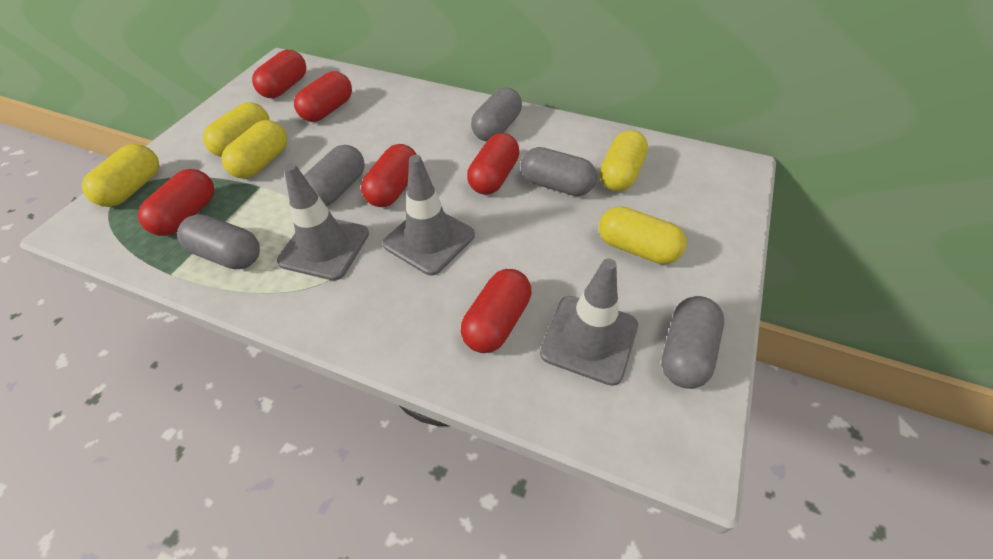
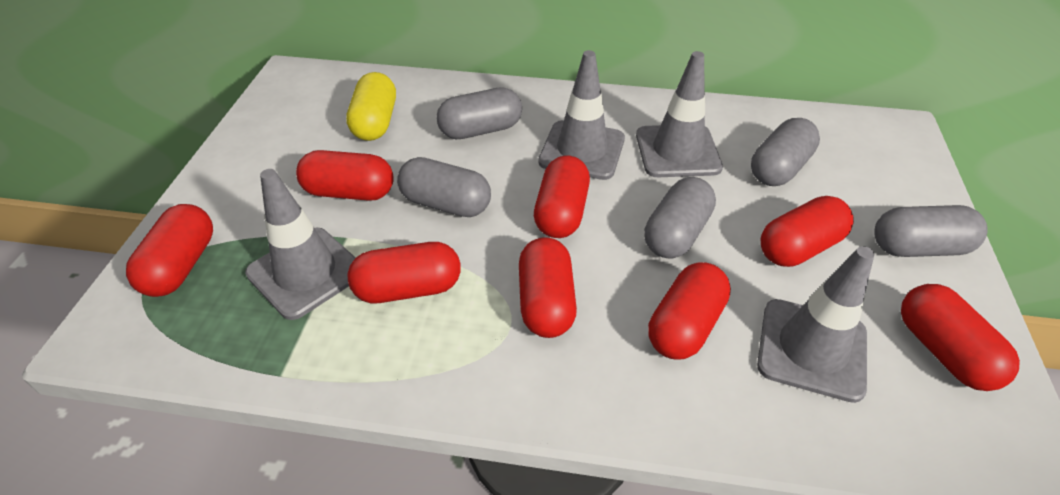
grey traffic cone: [277,163,369,280] [383,155,475,275] [540,259,638,386] = 3 -> [245,169,356,320] [538,50,625,180] [636,51,723,177] [757,246,874,403] = 4
red capsule: [138,169,215,236] [252,50,306,98] [294,71,352,122] [361,144,417,207] [461,269,531,353] [467,133,520,195] = 6 -> [126,204,213,297] [296,150,394,201] [347,242,461,303] [519,237,577,338] [534,156,590,238] [648,262,731,359] [761,196,854,267] [901,284,1020,391] = 8
yellow capsule: [82,144,159,207] [203,102,269,157] [221,120,287,179] [599,206,687,264] [600,130,648,191] = 5 -> [346,72,396,141] = 1

